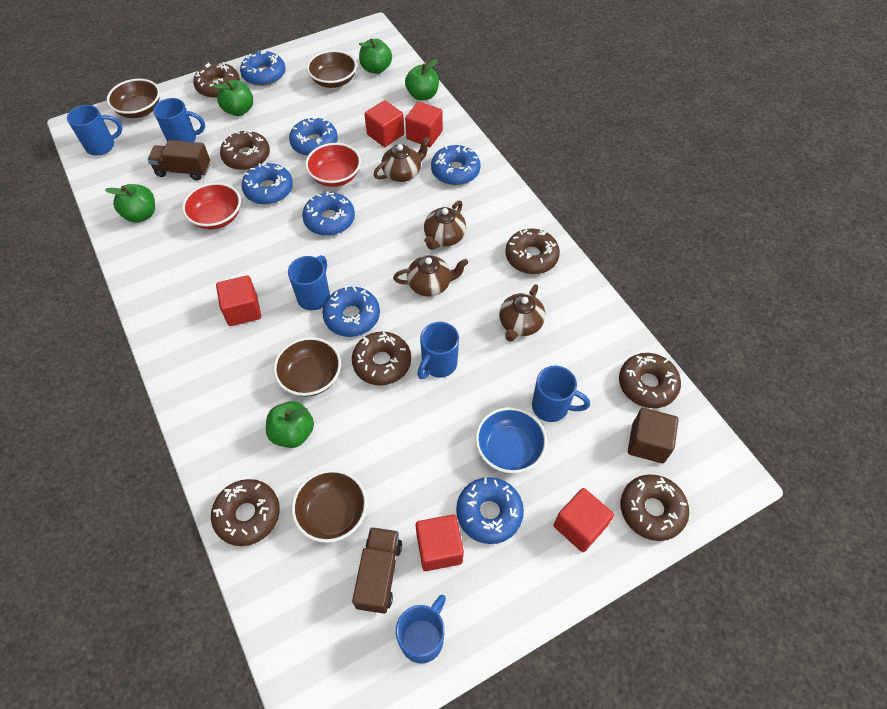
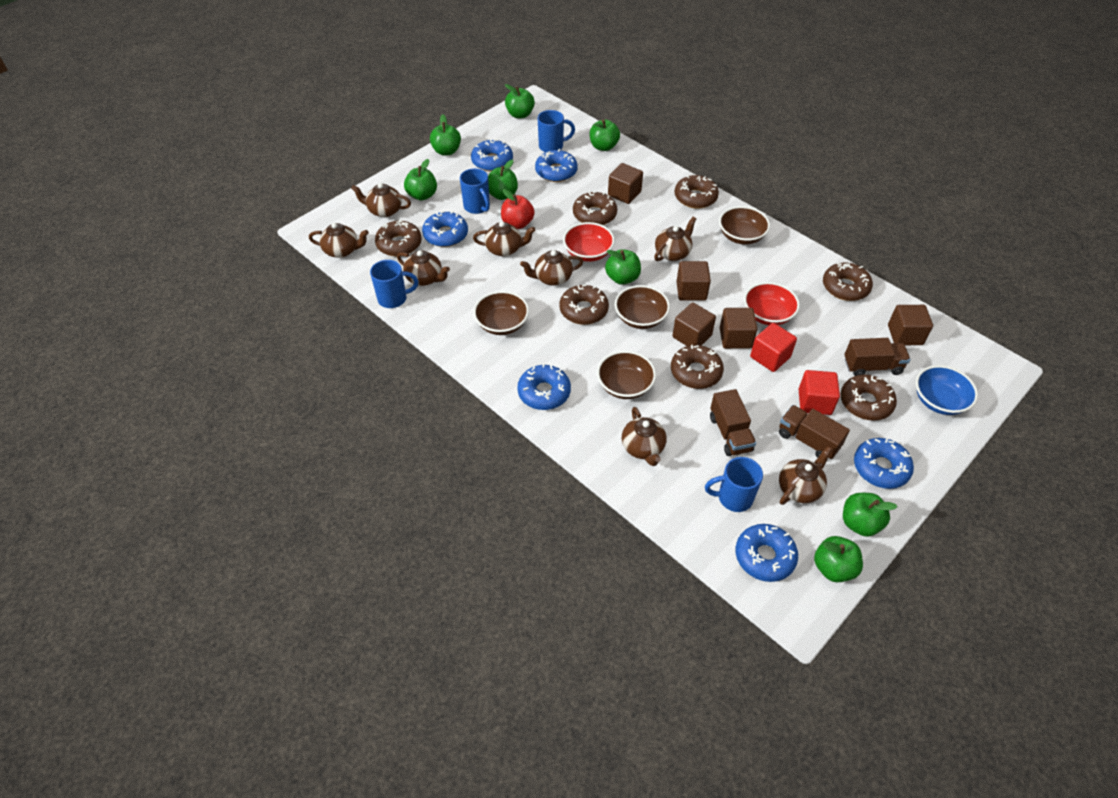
blue donut: [240,50,285,86] [241,163,293,204] [289,117,338,156] [302,191,355,236] [322,286,380,337] [431,145,481,185] [456,477,524,544] = 7 -> [422,211,468,247] [471,139,513,171] [517,363,571,410] [535,149,577,182] [736,524,798,582] [854,438,914,489] = 6
blue mug: [67,105,122,156] [153,98,205,142] [288,255,330,310] [396,595,446,664] [417,322,459,379] [532,366,590,422] = 6 -> [370,260,418,308] [460,168,490,214] [538,110,575,152] [705,457,763,512] = 4
brown cube: [628,408,678,463] = 1 -> [608,163,643,204] [672,302,716,346] [677,261,711,301] [719,308,758,349] [888,305,933,345] = 5
brown teapot: [374,137,430,182] [393,255,468,297] [424,201,466,250] [499,284,545,342] = 4 -> [309,223,369,258] [351,183,411,217] [397,250,450,286] [473,221,535,256] [520,250,583,286] [622,407,667,466] [654,217,696,261] [779,446,832,505] = 8
brown truck: [147,140,210,180] [352,527,402,614] = 2 -> [710,389,756,456] [779,405,850,459] [844,338,910,376] = 3
green apple: [105,184,155,223] [213,80,253,116] [266,401,314,448] [359,38,392,74] [405,59,439,101] = 5 -> [404,159,437,201] [430,114,461,156] [488,160,518,200] [505,84,535,118] [590,119,620,151] [605,249,641,285] [814,536,863,582] [843,493,898,537] = 8
red apple: none = 0 -> [501,189,535,229] = 1
red cube: [216,275,261,326] [364,100,404,147] [405,101,443,147] [416,514,464,571] [554,488,614,552] = 5 -> [750,323,797,372] [799,370,840,415] = 2

